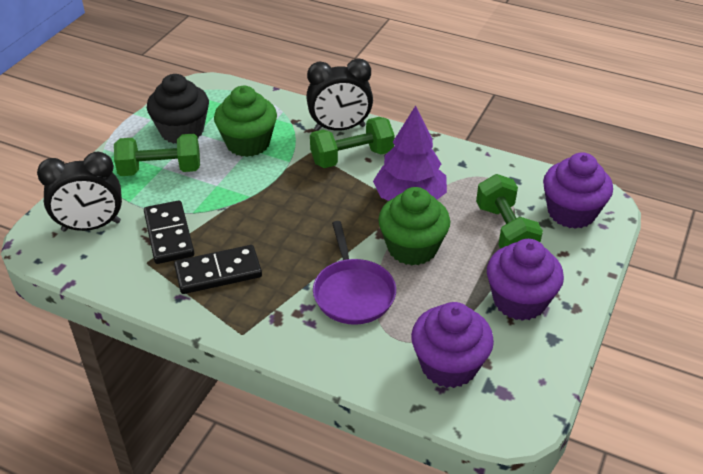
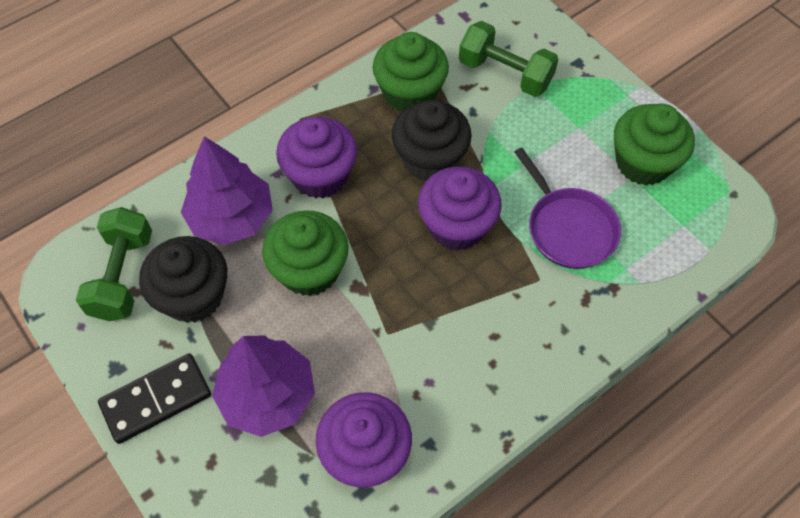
black clock: [37,152,122,232] [306,58,373,131] = 2 -> none = 0
black cupcake: [147,74,209,144] = 1 -> [139,236,227,323] [392,100,472,181] = 2
black domino: [144,200,194,264] [174,245,262,294] = 2 -> [98,353,211,444] = 1
green cupcake: [214,86,277,157] [378,187,450,265] = 2 -> [262,210,349,296] [373,32,449,111] [614,103,695,186] = 3
green dumbbell: [114,134,200,176] [310,117,395,168] [476,174,543,249] = 3 -> [76,207,152,321] [459,21,558,97] = 2
purple tree: [373,105,447,201] = 1 -> [181,136,273,245] [212,335,315,437] = 2

